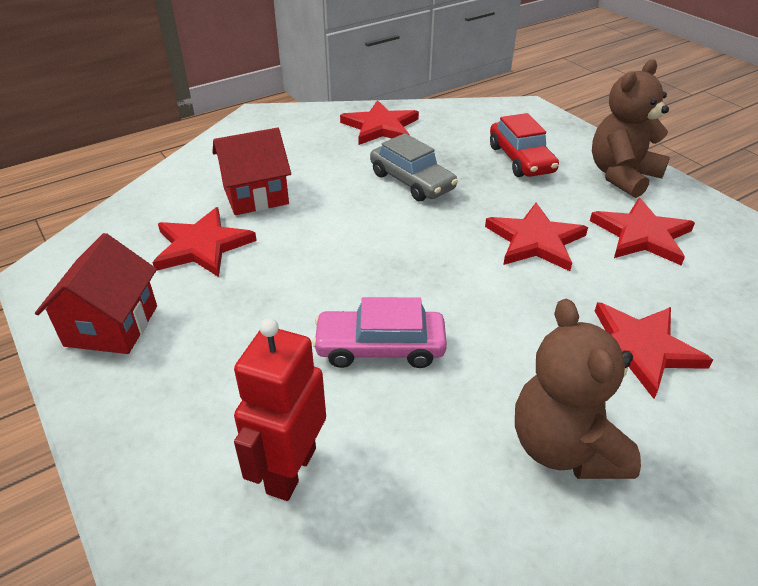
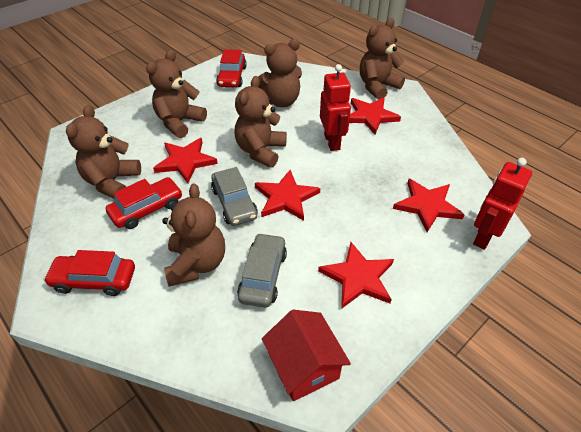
brown teddy bear: [515,299,641,479] [592,59,670,198] = 2 -> [66,105,141,199] [146,50,207,138] [162,184,225,287] [235,76,287,168] [258,39,302,107] [360,18,405,100] = 6
grey car: [370,133,458,201] = 1 -> [211,167,258,226] [237,233,287,308] = 2
pink car: [312,297,447,368] = 1 -> none = 0
red car: [490,113,559,177] = 1 -> [43,250,135,296] [106,177,182,229] [216,49,247,87] = 3
red house: [35,233,157,354] [212,128,291,215] = 2 -> [262,310,351,401] = 1
red robot: [234,318,326,501] = 1 -> [320,64,351,151] [473,158,532,250] = 2

